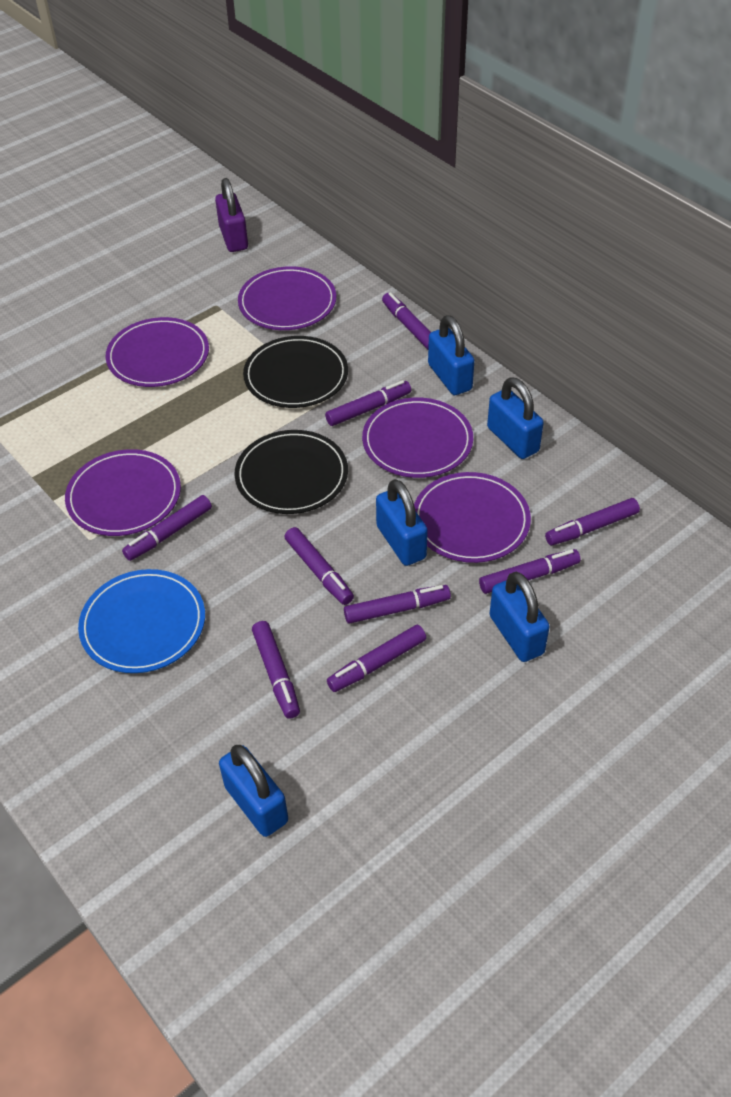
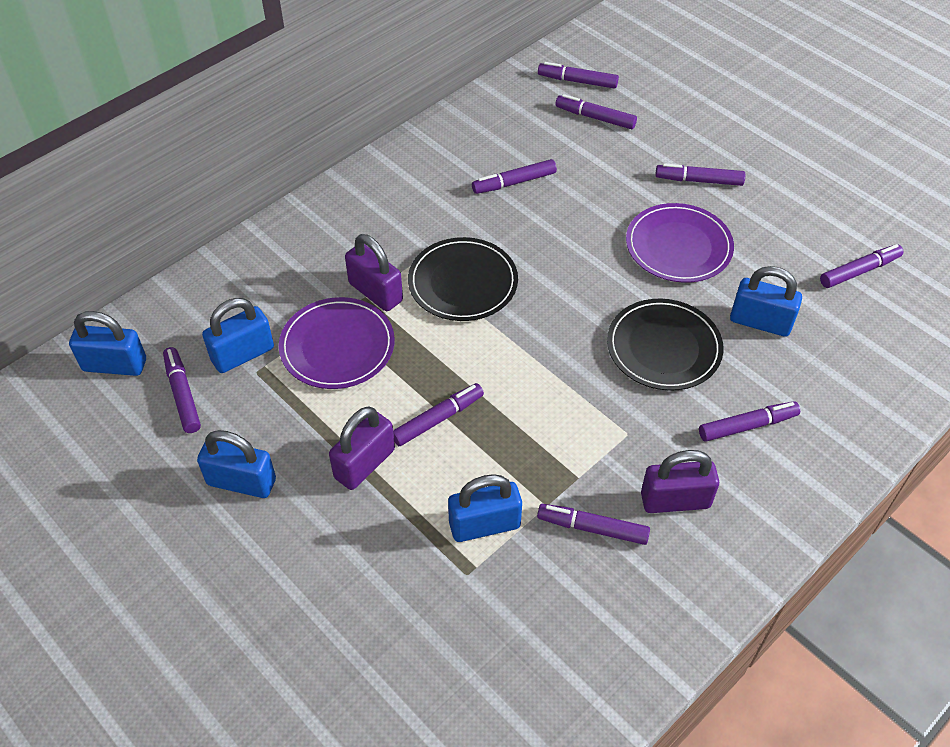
blue plate: [78,569,205,673] = 1 -> none = 0
purple padlock: [215,178,248,252] = 1 -> [329,407,395,490] [345,234,403,311] [641,450,719,513] = 3
purple plate: [65,449,181,536] [106,317,209,387] [238,266,336,330] [362,398,473,478] [414,472,531,563] = 5 -> [279,297,395,389] [626,203,734,283] = 2

